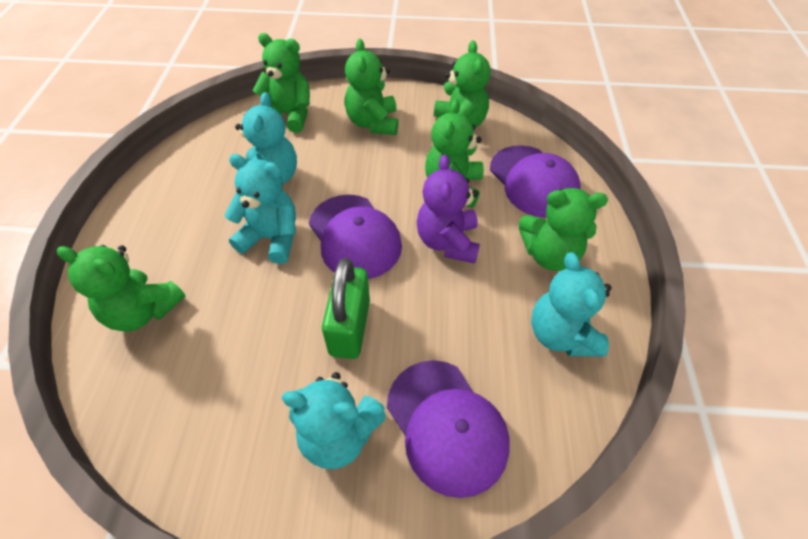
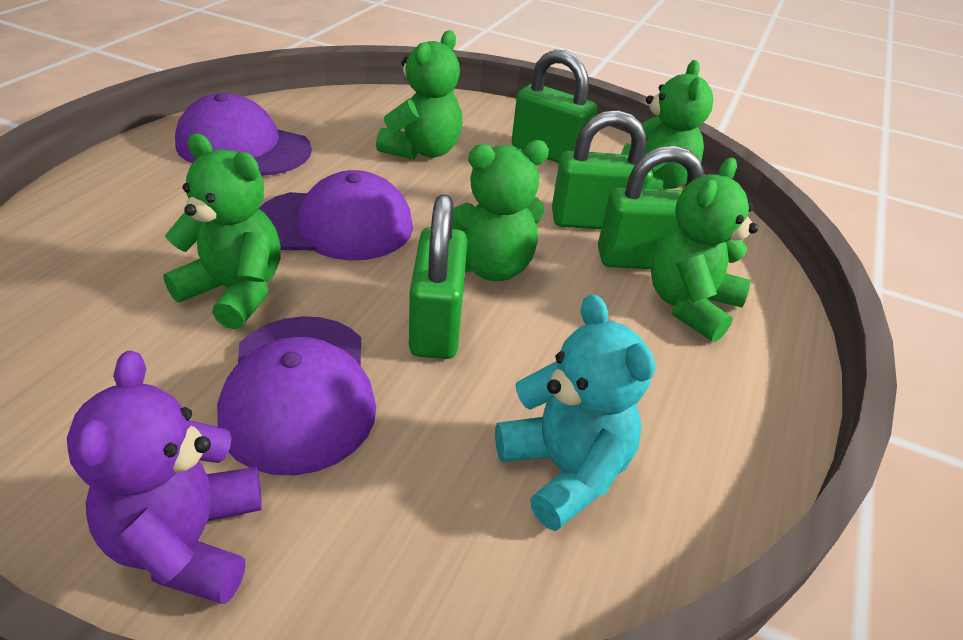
green padlock: [322,258,370,359] = 1 -> [409,194,468,359] [512,50,598,163] [552,110,653,230] [598,146,704,269] = 4
green teddy bear: [57,245,185,332] [252,33,310,133] [345,39,398,135] [425,99,484,208] [434,41,491,127] [519,188,608,271] = 6 -> [163,134,281,329] [376,30,463,160] [452,140,549,281] [621,60,714,189] [651,158,758,342] = 5
turquoise teddy bear: [224,154,296,264] [235,92,297,184] [282,372,386,469] [531,252,611,357] = 4 -> [495,294,656,531] = 1

